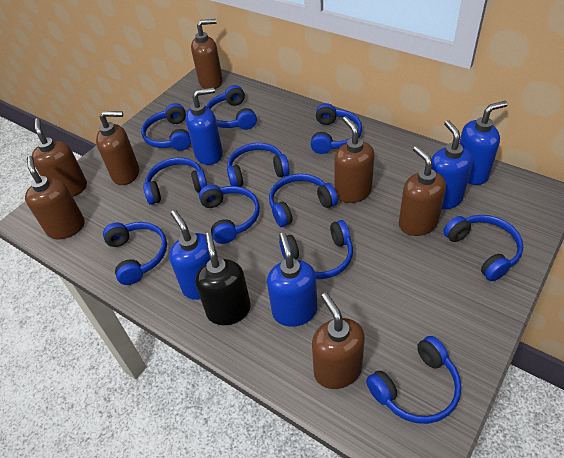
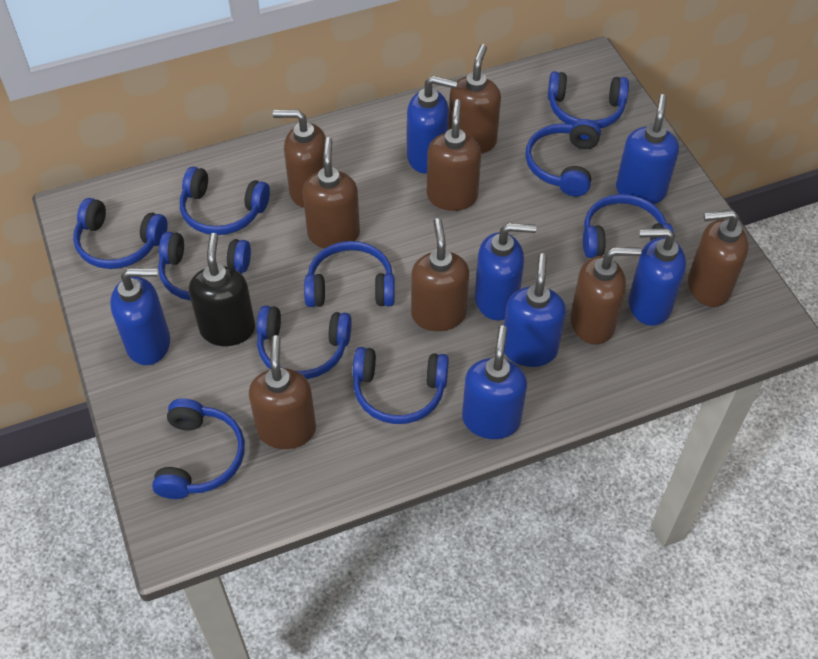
blue headphones: [103,222,167,285] [141,103,191,151] [143,157,207,205] [199,185,260,244] [207,85,257,130] [227,143,290,187] [269,174,338,227] [279,220,353,279] [310,103,362,154] [366,336,461,424] [443,215,523,281] = 11 -> [73,198,167,269] [152,398,245,499] [158,232,251,301] [180,167,270,235] [257,306,352,379] [304,241,395,307] [353,347,449,424] [525,119,601,197] [548,71,629,128] [583,194,674,258] = 10
blue soap dispenser: [169,210,218,300] [185,87,223,165] [267,233,318,327] [432,120,473,210] [459,101,508,185] = 5 -> [110,268,170,365] [407,76,457,174] [462,325,527,439] [475,223,536,320] [504,253,566,367] [616,94,679,204] [629,228,686,326] = 7
brown soap dispenser: [25,156,85,239] [32,118,87,197] [96,111,139,185] [191,19,223,89] [312,293,365,389] [334,117,375,203] [399,146,446,236] = 7 -> [249,335,316,449] [273,110,326,208] [302,137,360,248] [411,218,469,331] [427,99,481,211] [448,44,501,153] [570,247,642,345] [688,210,749,307] = 8

